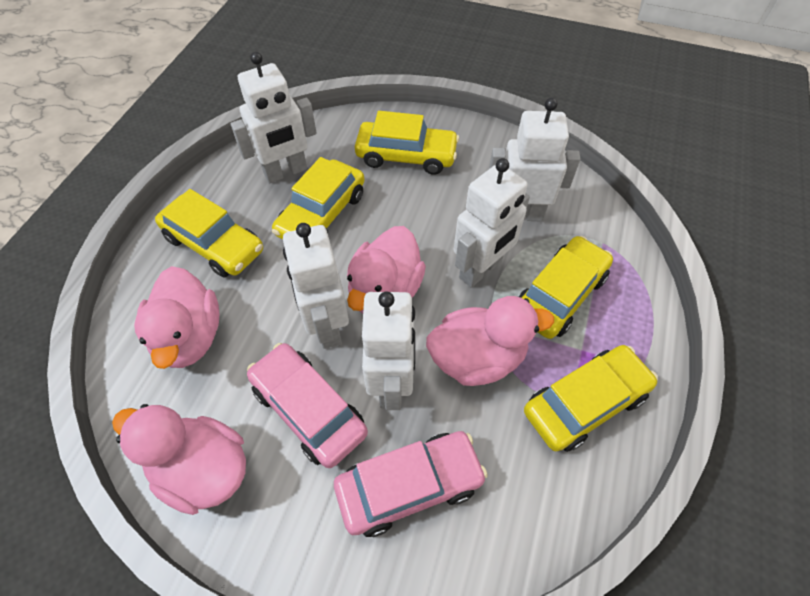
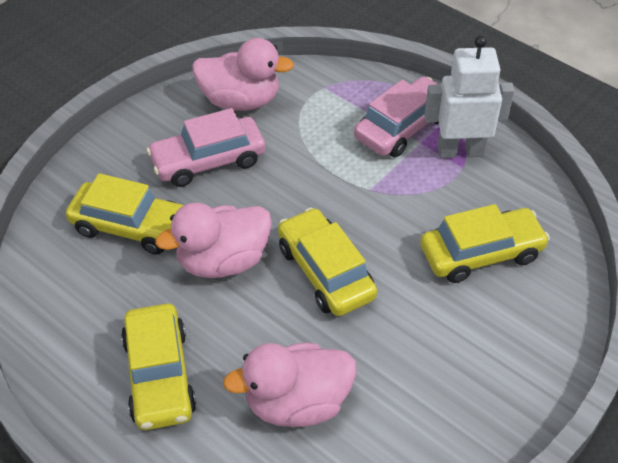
pink duck: [112,404,246,515] [134,266,219,369] [347,226,426,313] [426,296,554,386] = 4 -> [155,203,272,278] [192,38,294,111] [223,343,356,427] = 3
white robot: [231,52,317,183] [283,223,349,349] [362,291,415,410] [454,158,530,288] [489,98,580,222] = 5 -> [424,36,514,158] = 1
yellow car: [155,189,263,278] [272,157,365,240] [355,111,459,175] [518,236,613,339] [524,345,658,452] = 5 -> [66,173,184,255] [121,304,196,430] [278,208,377,316] [420,204,550,283] = 4

